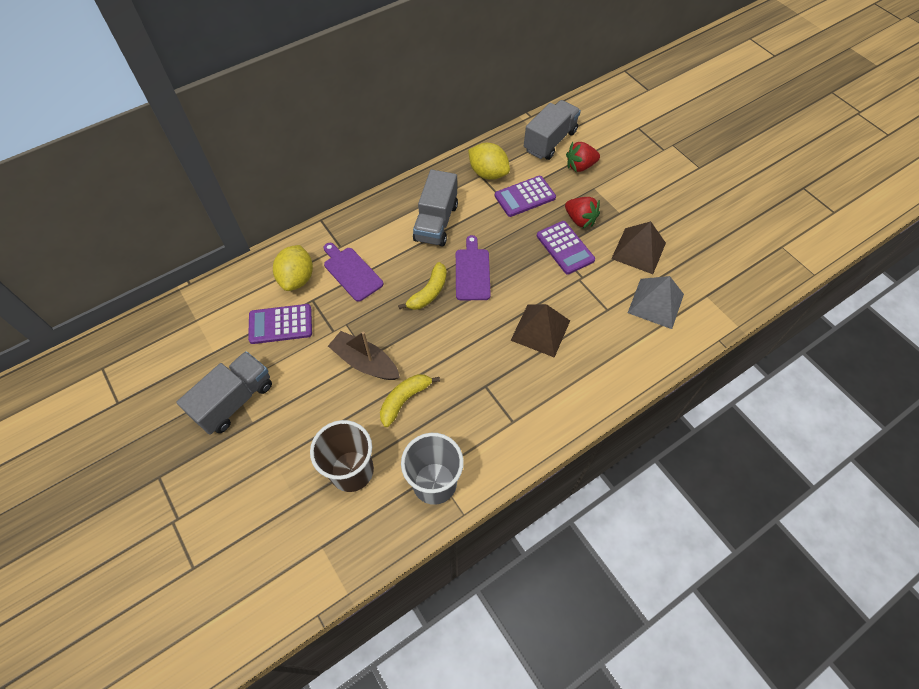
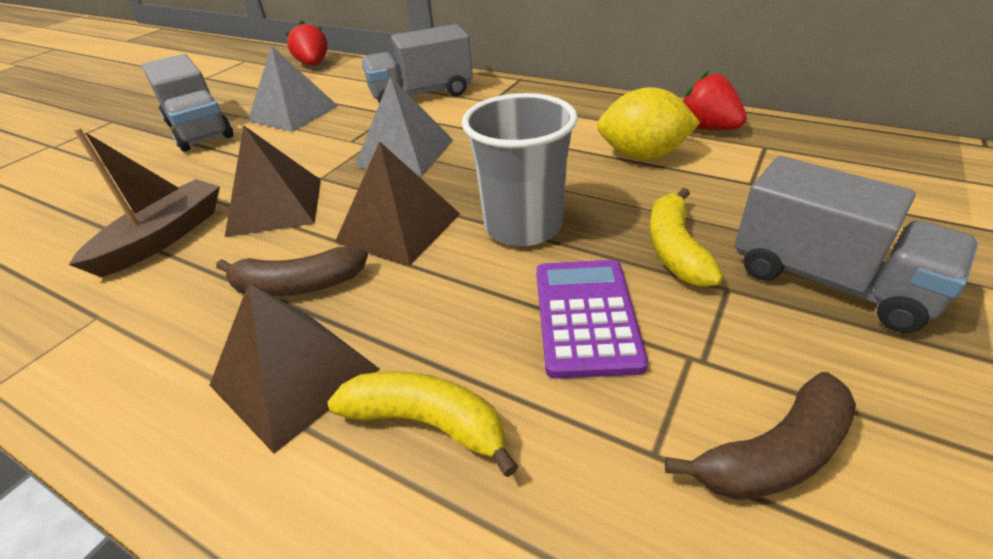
brown banana: none = 0 -> [216,246,368,297] [665,372,856,500] = 2
brown cup: [310,420,374,492] = 1 -> none = 0
brown pyramid: [510,304,570,358] [611,221,666,274] = 2 -> [209,283,380,454] [225,125,321,237] [335,141,460,265] = 3
grey pyramid: [628,276,684,329] = 1 -> [248,45,338,132] [354,76,453,176] = 2
purple calculator: [248,304,312,344] [495,176,556,217] [537,221,595,274] = 3 -> [536,260,648,379] = 1
purple cutting board: [324,243,383,302] [456,235,491,300] = 2 -> none = 0
yellow lemon: [273,245,313,291] [468,143,510,180] = 2 -> [597,87,700,160] = 1

